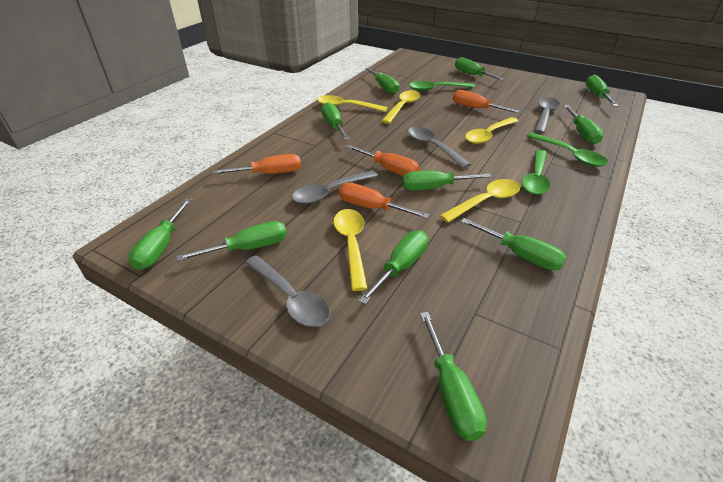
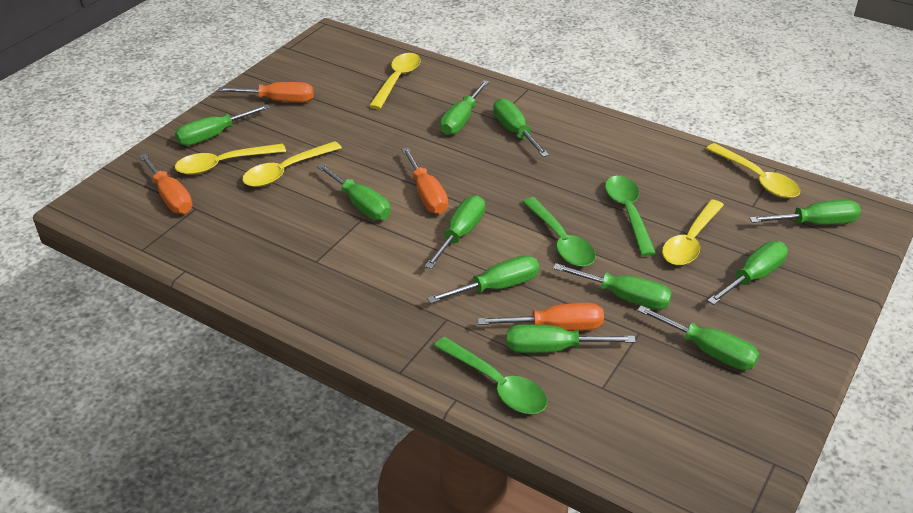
grey spoon: [245,255,330,327] [292,170,378,204] [408,126,471,168] [534,97,560,133] = 4 -> none = 0

